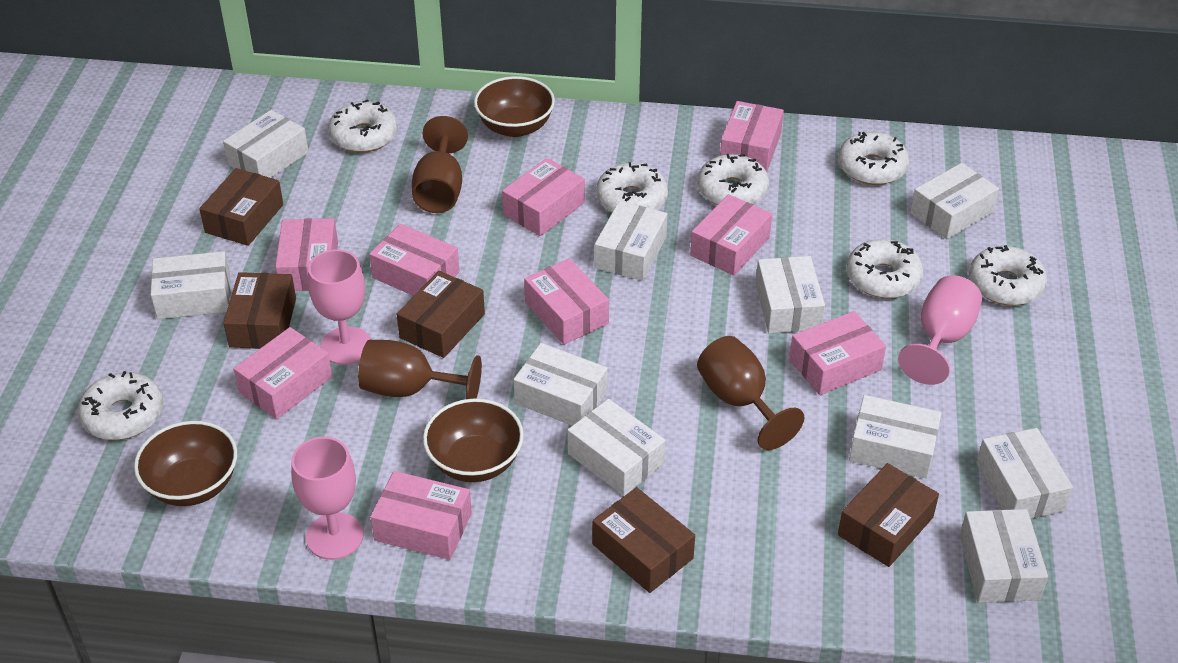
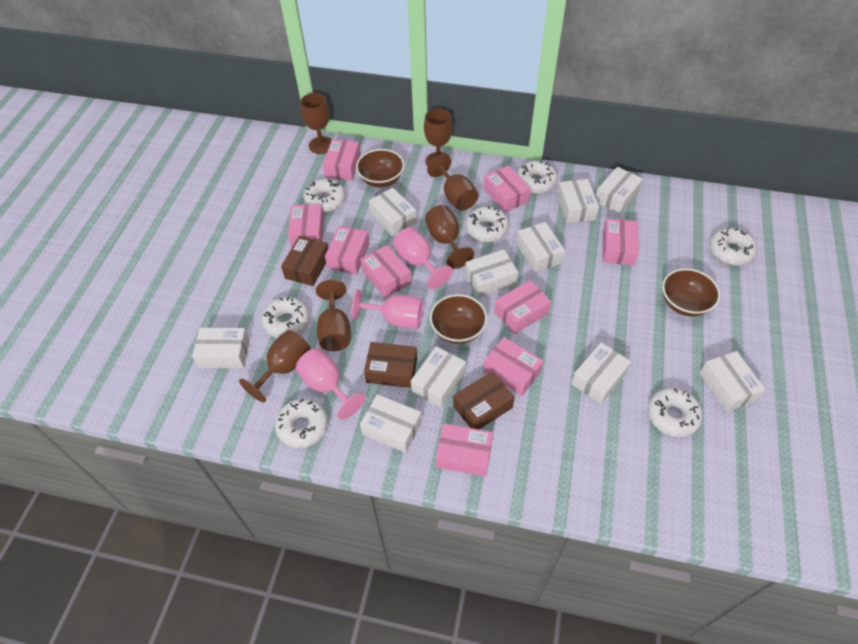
brown box: [199,168,283,246] [223,272,296,349] [397,271,485,358] [592,487,695,593] [838,463,939,567] = 5 -> [281,236,329,286] [364,342,417,388] [453,371,515,429] = 3
brown goblet: [358,340,482,399] [412,116,468,213] [697,336,805,450] = 3 -> [239,330,311,403] [300,93,332,154] [316,280,351,351] [424,108,452,166] [425,205,474,269] [427,154,479,211] = 6

